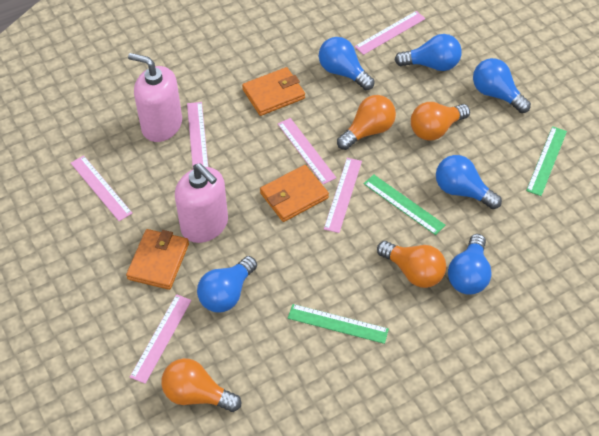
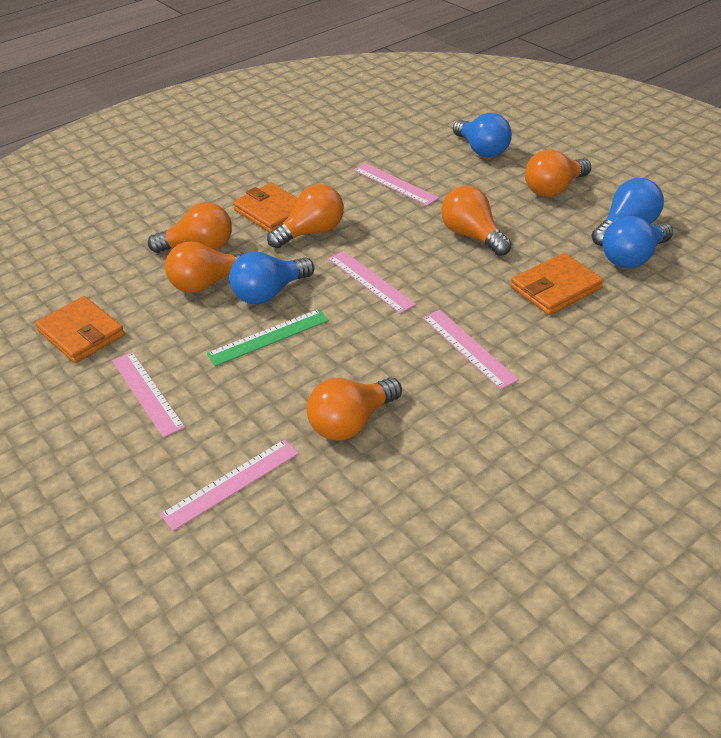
blue light bulb: [197,256,257,312] [319,37,374,90] [395,34,462,71] [436,155,502,209] [448,234,492,295] [473,58,531,113] = 6 -> [229,252,314,305] [453,113,512,158] [591,178,664,246] [602,216,673,268] = 4
green ruler: [288,304,389,344] [364,174,445,235] [526,126,567,196] = 3 -> [207,309,329,366] = 1
orange light bulb: [161,358,241,412] [337,95,396,150] [377,241,446,288] [411,102,470,141] = 4 -> [148,202,232,253] [165,241,243,293] [267,184,344,248] [307,378,402,440] [441,186,512,256] [525,149,591,197] = 6
pink ruler: [71,155,132,221] [130,294,192,384] [187,102,208,167] [278,118,336,184] [324,158,362,233] [355,11,425,55] = 6 -> [112,352,185,438] [160,439,299,531] [328,251,416,314] [353,163,439,206] [423,310,519,390] = 5
pink soap dispenser: [128,53,182,142] [175,163,228,243] = 2 -> none = 0

